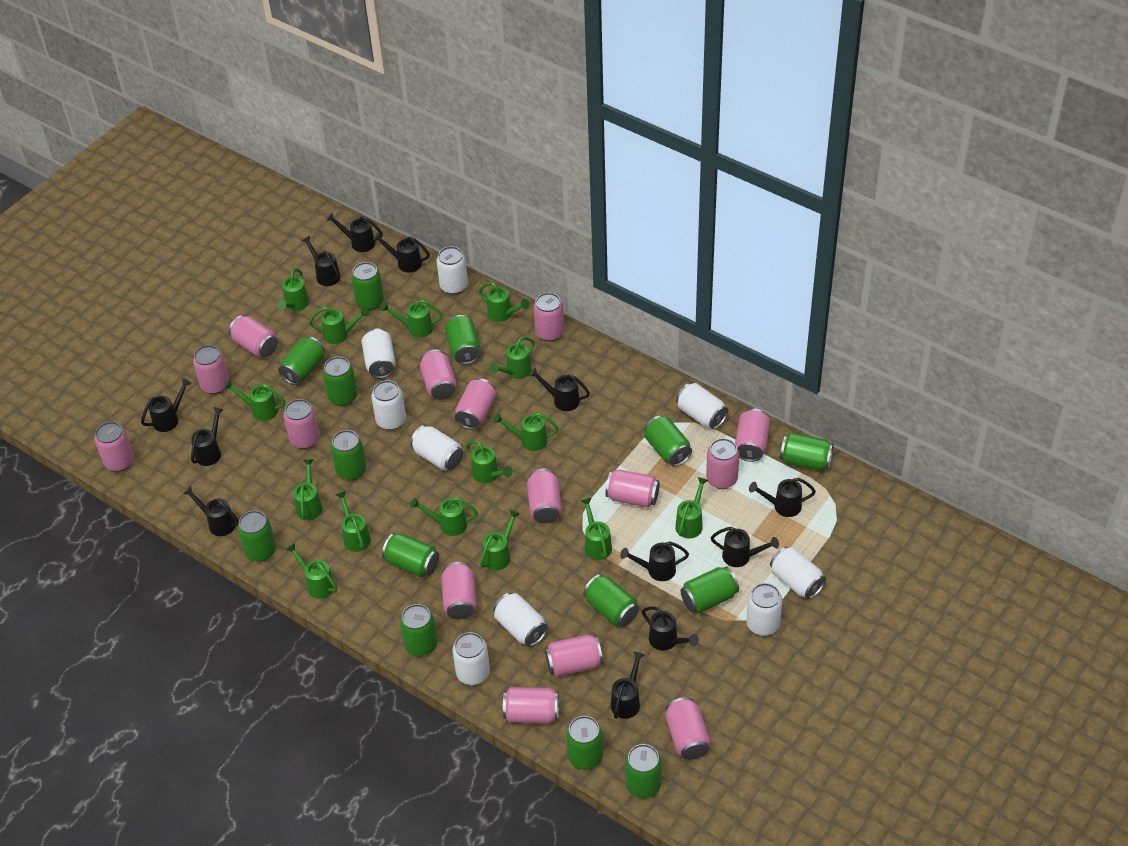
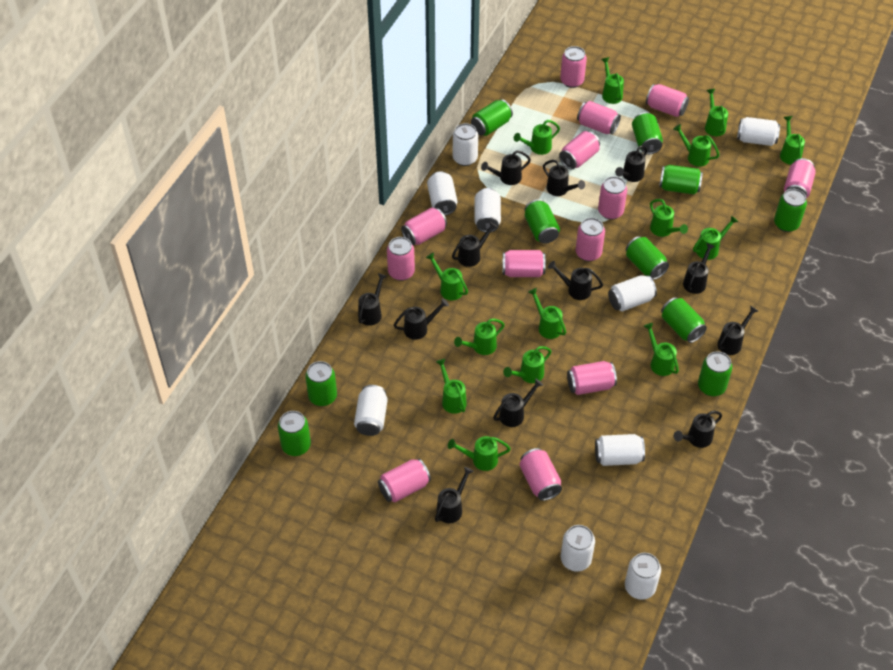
green can: [237,510,276,562] [278,336,325,385] [323,357,358,406] [330,430,367,480] [351,262,384,310] [382,533,439,577] [400,604,438,656] [445,315,481,364] [566,716,603,770] [583,574,639,627] [625,744,662,798] [644,416,692,466] [681,566,739,613] [780,433,834,470] = 14 -> [278,411,311,456] [305,361,337,406] [471,99,513,136] [524,199,560,244] [626,236,669,280] [632,112,663,154] [659,165,703,194] [661,297,707,343] [698,351,732,396] [774,189,807,232] = 10
green watering can: [224,379,285,421] [277,268,309,311] [286,543,337,599] [293,459,323,520] [309,307,369,344] [335,491,371,552] [381,300,443,338] [410,497,478,536] [466,440,513,483] [479,282,530,322] [480,510,520,571] [489,337,535,379] [494,413,559,451] [581,498,612,560] [675,477,708,538] = 15 -> [426,252,468,300] [436,359,467,414] [448,436,511,471] [454,319,505,355] [503,346,551,383] [514,120,560,155] [528,288,566,339] [601,57,624,104] [644,323,679,376] [650,199,688,237] [673,124,719,167] [693,216,738,260] [705,89,728,136] [780,116,805,165] = 14
pink can: [95,422,134,472] [193,345,229,394] [229,315,278,358] [283,399,320,449] [420,349,457,400] [441,562,477,620] [455,378,496,430] [503,687,559,723] [527,468,562,523] [533,293,564,341] [545,635,603,677] [605,469,660,508] [665,697,711,760] [706,438,739,489] [735,409,770,462] = 15 -> [378,459,431,502] [387,237,415,281] [401,207,447,246] [502,250,546,277] [520,448,562,501] [559,131,600,170] [560,46,587,88] [567,361,617,395] [576,218,605,261] [577,101,621,134] [598,176,627,220] [646,84,689,117] [784,158,816,198] = 13

